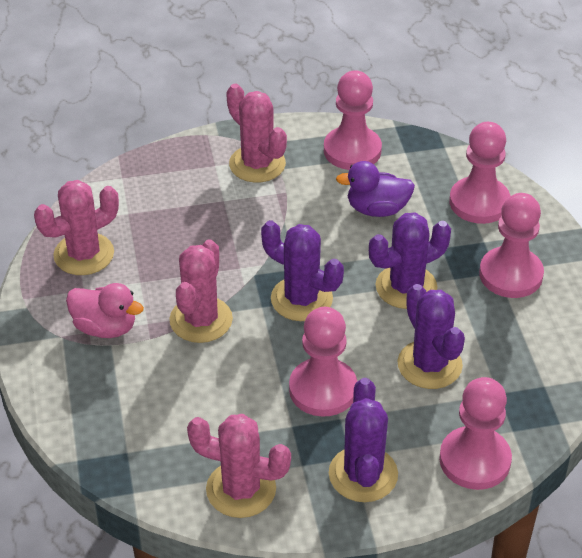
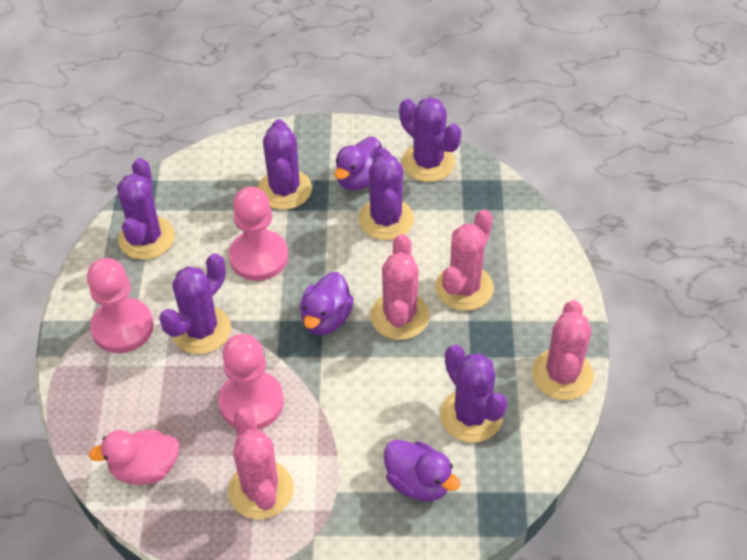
pink pawn: [289,307,357,417] [324,70,382,170] [439,377,512,490] [449,122,510,224] [479,193,544,298] = 5 -> [87,258,154,353] [218,334,284,430] [229,187,288,281] = 3
purple cactus: [261,220,344,321] [329,378,398,502] [369,212,451,309] [397,284,465,389] = 4 -> [117,158,175,260] [159,253,231,354] [258,119,312,210] [358,148,414,240] [399,97,462,182] [440,344,507,443] = 6
purple duck: [336,161,415,217] = 1 -> [300,272,354,335] [334,137,382,190] [384,440,460,502] = 3

